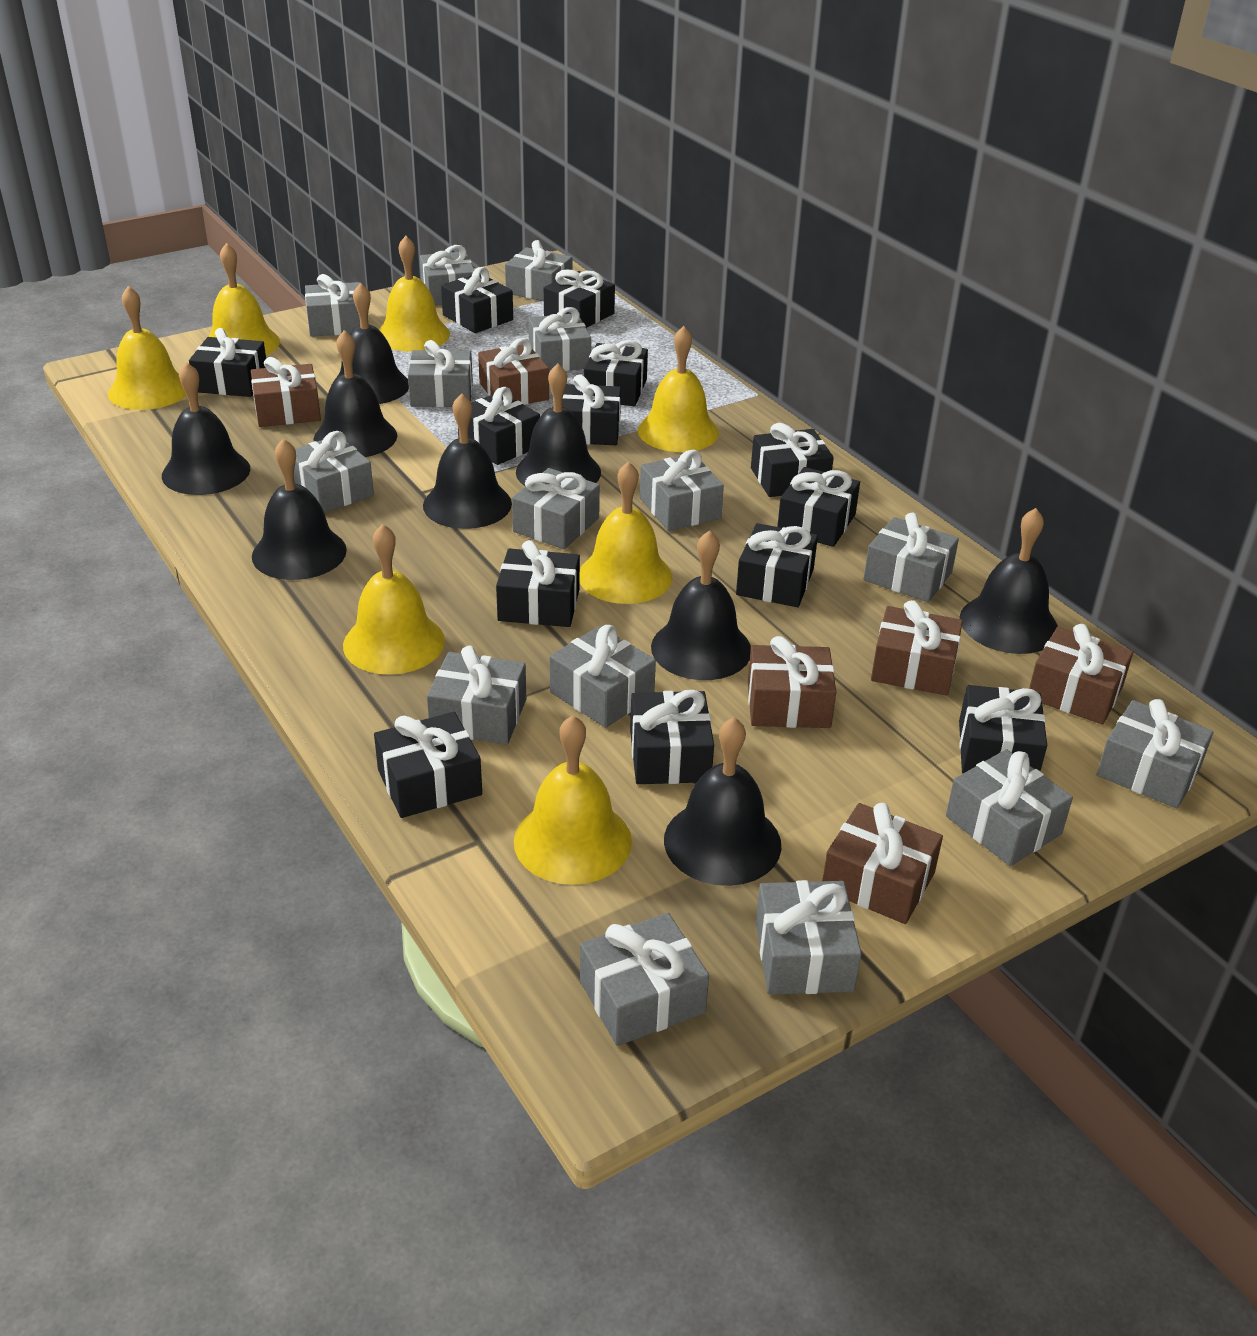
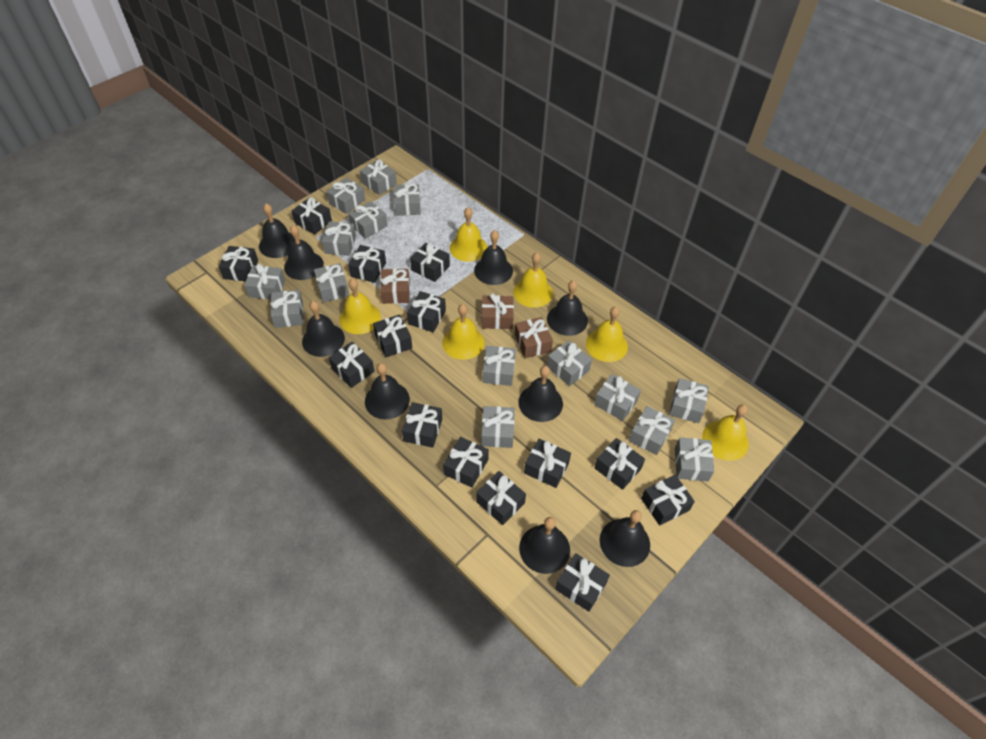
black gift: [189,328,266,397] [374,712,482,818] [441,267,513,333] [458,387,540,465] [496,540,580,627] [544,269,615,328] [562,374,621,445] [584,340,648,406] [630,690,714,784] [736,523,818,607] [751,423,834,497] [777,467,860,547] [959,685,1047,774] = 13 -> [219,246,258,281] [292,197,332,235] [329,342,375,388] [348,245,386,283] [373,314,412,357] [402,402,442,448] [407,291,446,332] [410,243,450,282] [443,437,489,488] [476,471,526,525] [524,439,571,488] [555,553,610,612] [594,438,645,490] [641,475,695,526] = 14
brown gift: [251,357,321,427] [478,338,549,405] [748,636,836,728] [822,803,943,924] [871,600,963,696] [1029,624,1133,725] = 6 -> [380,269,410,304] [482,293,514,329] [515,317,553,358] = 3
yellow bell: [108,286,186,410] [208,243,280,355] [343,524,445,675] [379,236,450,352] [514,715,632,885] [580,461,672,604] [638,326,719,452] = 7 -> [339,279,381,334] [442,304,484,360] [450,207,487,262] [513,253,553,308] [586,307,628,362] [702,404,749,461] = 6

